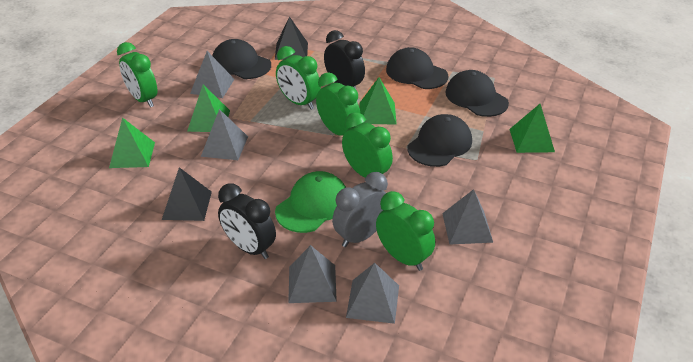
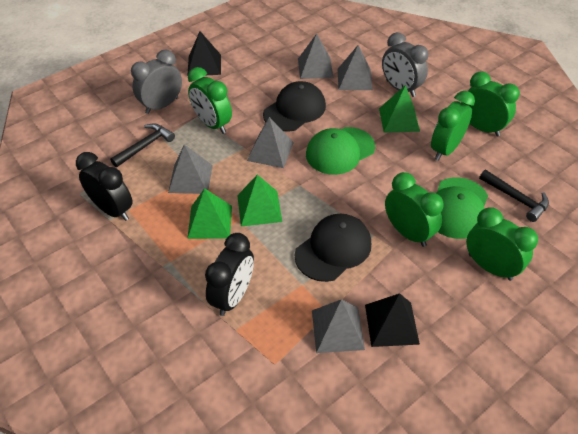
black cap: [212,39,271,79] [386,47,449,89] [407,114,472,167] [445,70,509,117] = 4 -> [263,81,326,132] [295,214,371,282] = 2
black hammer: none = 0 -> [110,123,175,167] [479,170,549,222] = 2
green cap: [275,171,346,233] = 1 -> [306,127,375,175] [436,177,488,239] = 2
green pyramid: [109,117,155,168] [187,84,230,132] [359,77,396,124] [509,104,555,153] = 4 -> [187,188,232,239] [237,175,282,227] [379,85,420,133] = 3
grey clock: [332,172,388,247] = 1 -> [131,50,182,114] [382,32,429,97] = 2

